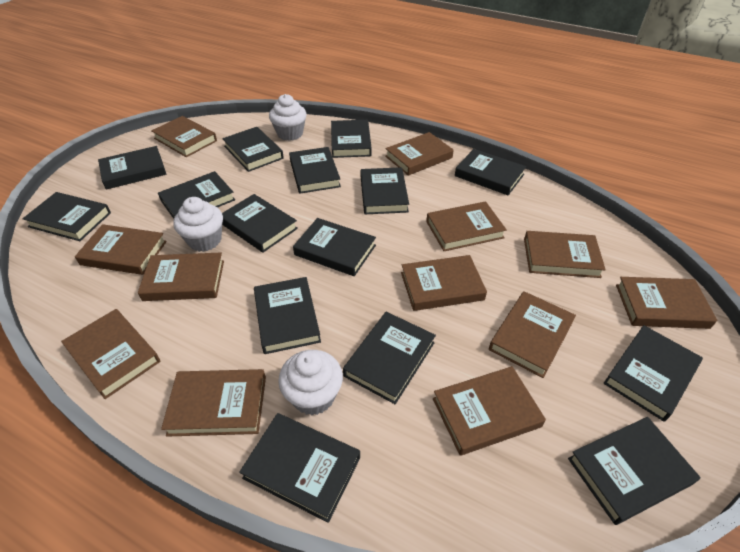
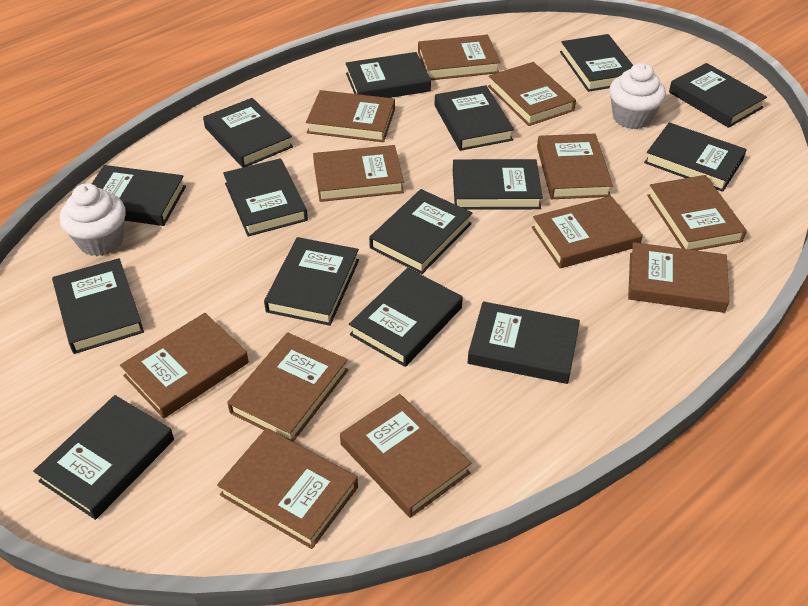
white cupcake: [173,197,223,252] [269,94,307,141] [278,350,343,415] = 3 -> [60,183,126,256] [609,63,666,129] = 2

